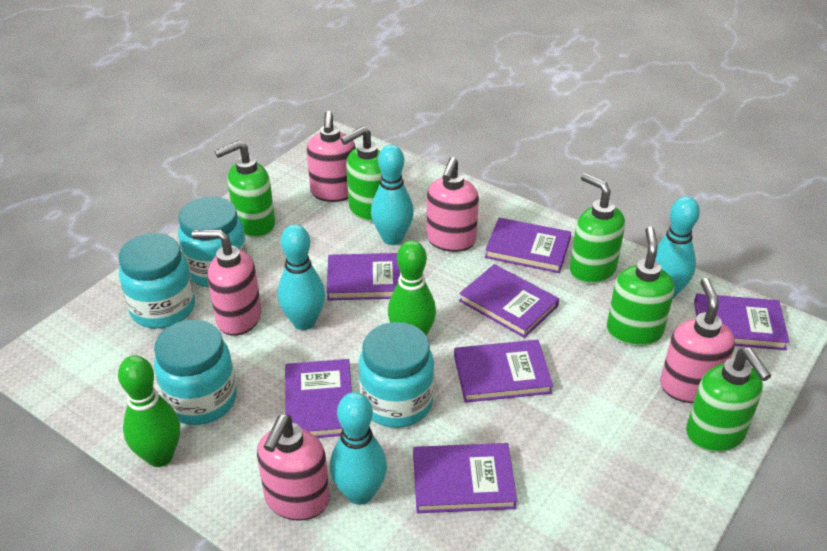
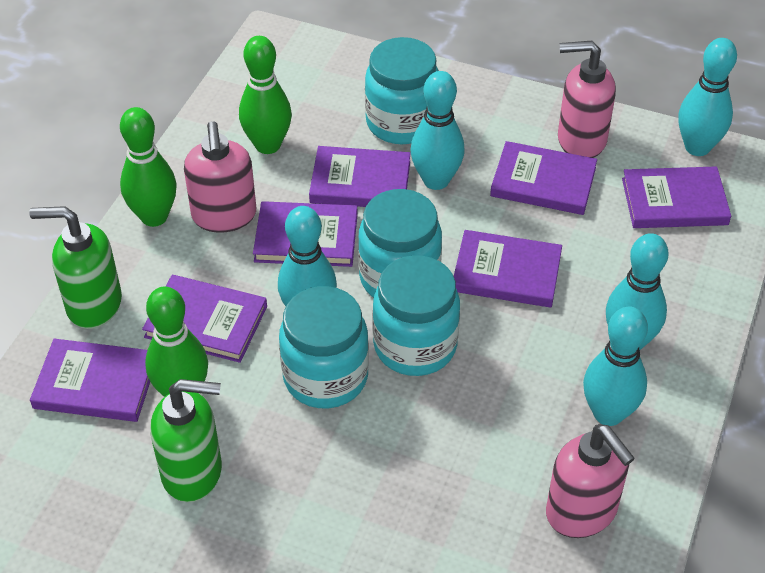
green bowling pin: [118,355,180,467] [388,240,436,335] = 2 -> [120,107,177,227] [145,286,208,397] [239,36,292,154] = 3
green soap dispenser: [214,141,275,238] [341,126,382,222] [570,173,625,284] [607,226,674,346] [686,348,772,452] = 5 -> [29,206,122,329] [150,379,222,502] = 2
pink soap dispenser: [192,229,261,336] [257,414,330,521] [307,111,356,202] [426,157,479,252] [660,278,735,403] = 5 -> [184,121,256,233] [546,424,635,538] [558,41,616,158] = 3
turquoise bowling pin: [278,224,325,330] [330,392,387,505] [371,144,414,245] [655,196,700,299] = 4 -> [278,206,337,306] [411,71,465,190] [583,307,648,426] [606,233,668,350] [678,38,737,156] = 5

